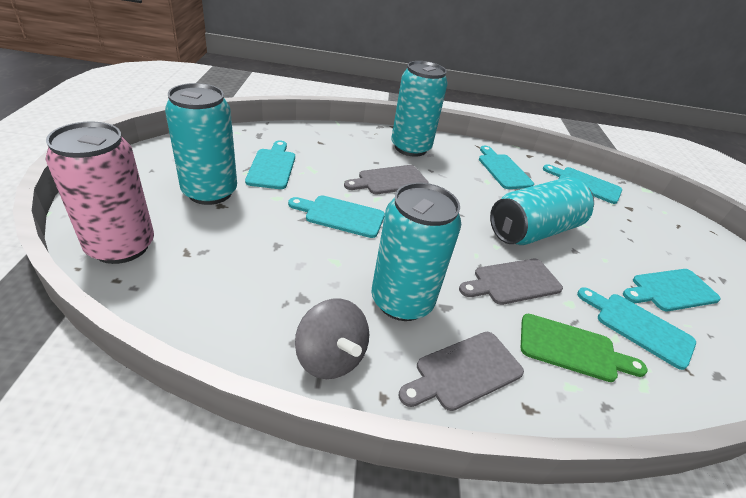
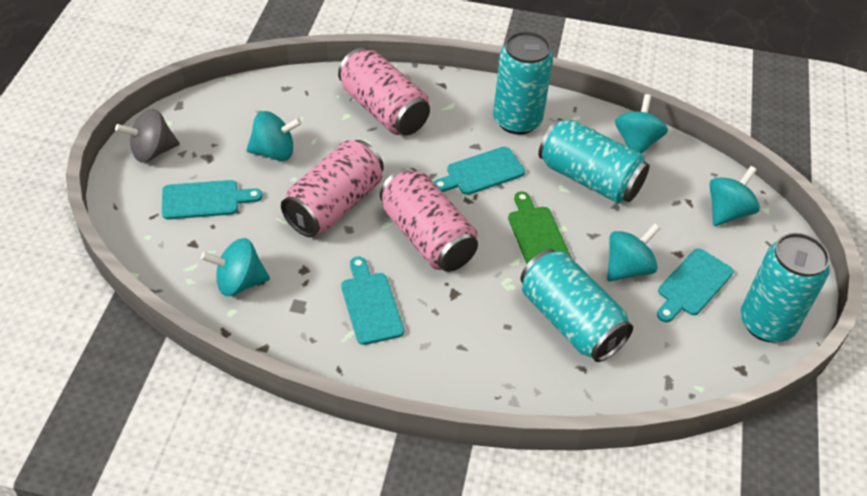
grey cutting board: [344,165,429,194] [399,332,524,411] [459,259,563,305] = 3 -> none = 0
pink can: [45,121,154,264] = 1 -> [281,140,384,237] [338,48,430,135] [380,167,478,272] = 3
turquoise cutting board: [245,141,295,189] [288,195,385,238] [479,146,534,189] [543,164,622,204] [577,287,696,370] [623,269,721,311] = 6 -> [162,180,262,220] [341,256,404,345] [434,147,525,195] [657,248,734,322] = 4
turquoise spinning top: none = 0 -> [201,238,270,296] [246,111,302,161] [607,223,660,282] [615,94,668,154] [709,166,760,226] = 5

